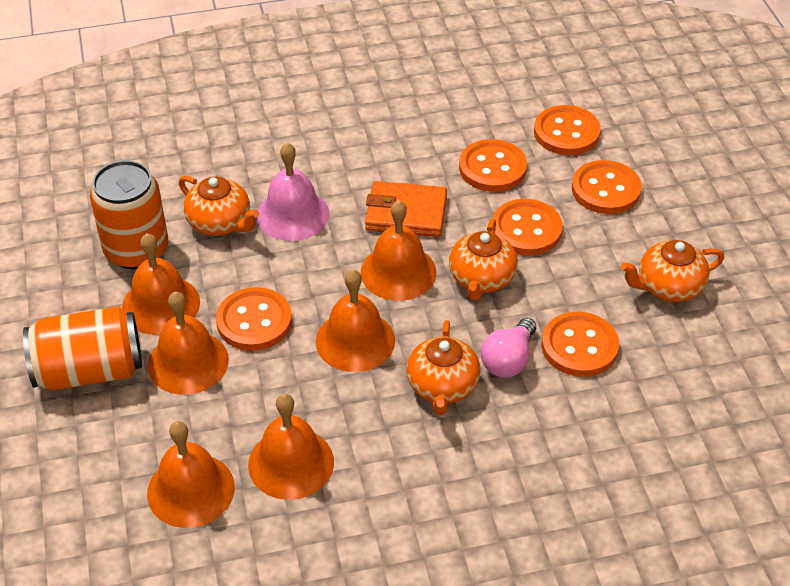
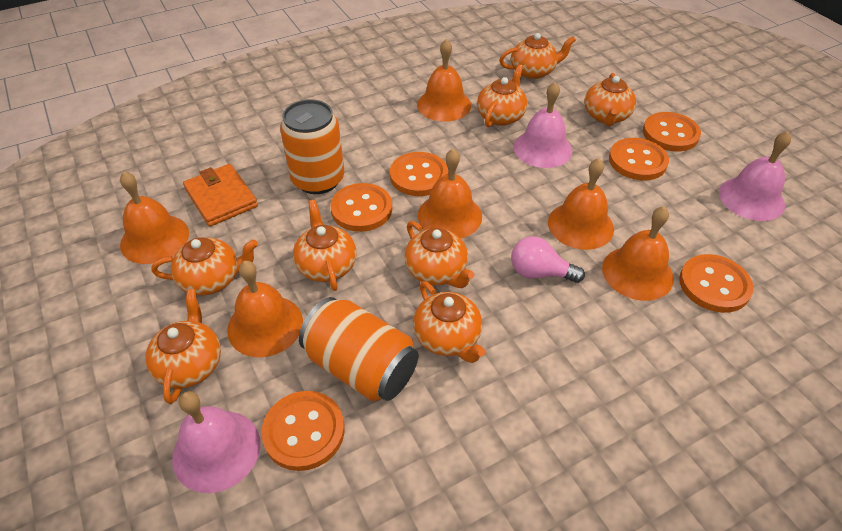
orange teapot: [179,176,259,236] [407,320,480,415] [449,219,518,301] [621,240,724,302] = 4 -> [145,289,221,404] [152,237,258,296] [293,200,357,291] [404,221,474,288] [413,281,485,363] [477,64,527,127] [499,33,576,79] [584,73,636,126] = 8
pink bell: [257,142,330,241] = 1 -> [172,391,260,493] [514,82,572,168] [719,131,791,221] = 3

